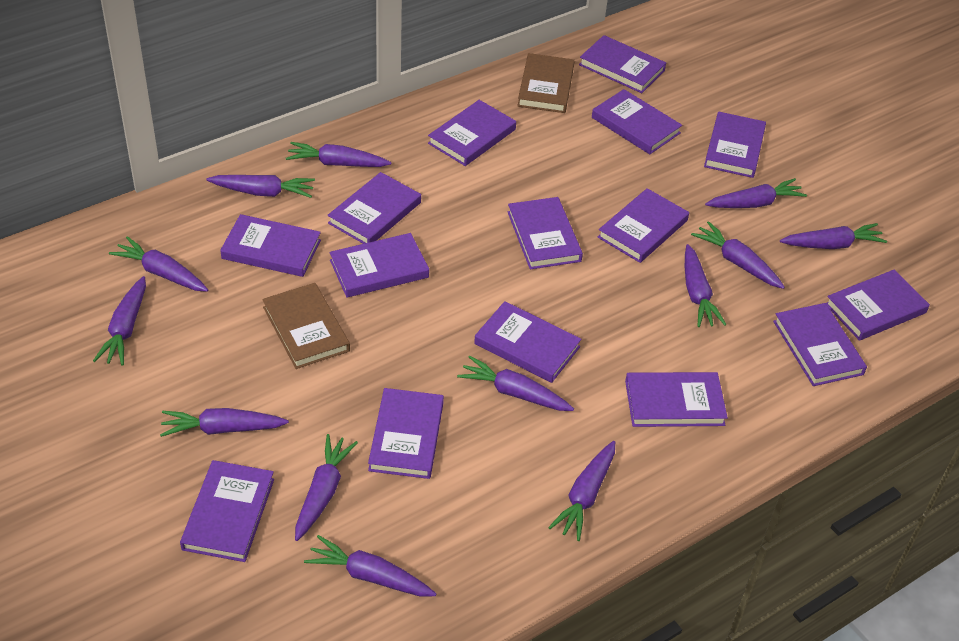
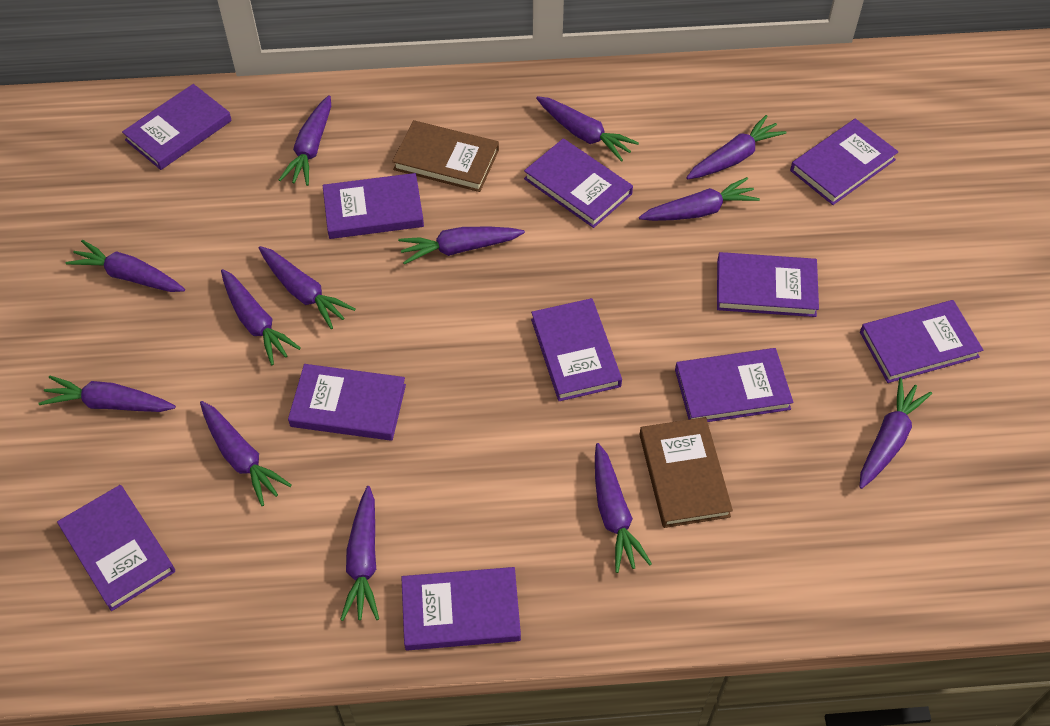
purple book: [180,460,274,562] [220,214,321,277] [328,172,421,244] [330,233,429,297] [368,388,444,479] [428,100,516,166] [474,301,581,383] [508,197,583,269] [579,35,666,93] [592,89,682,154] [598,188,689,263] [625,372,728,427] [704,111,766,178] [773,303,867,386] [826,269,930,341] = 15 -> [57,485,175,611] [122,84,232,170] [288,364,406,441] [323,173,424,239] [401,567,521,651] [524,138,633,228] [531,298,622,401] [675,348,793,422] [717,252,819,317] [790,119,898,205] [860,300,983,383] = 11

